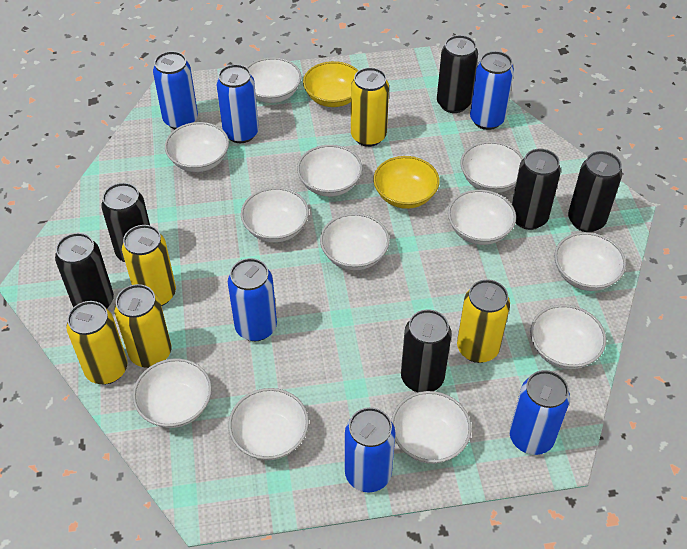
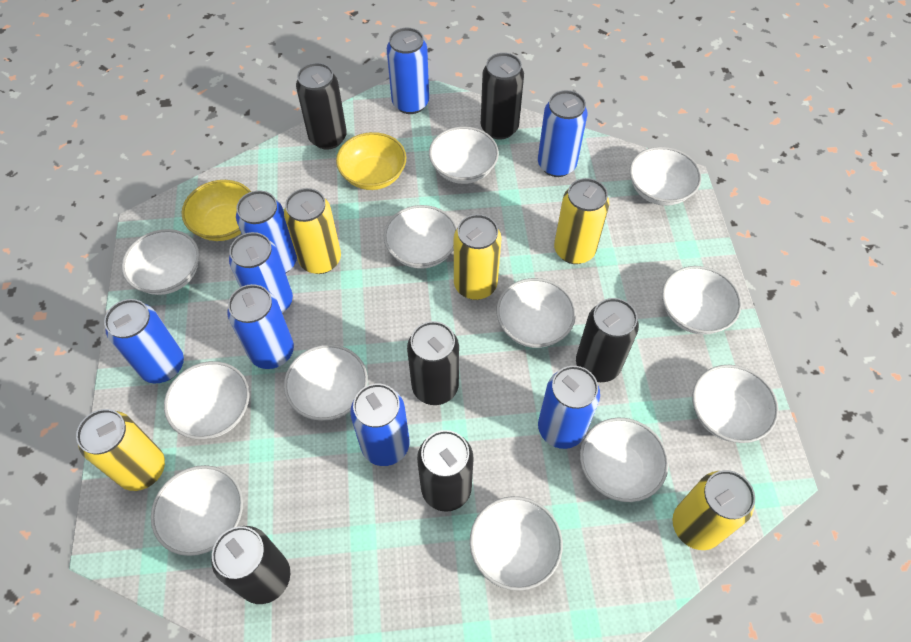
blue can: [153,51,198,129] [216,64,259,143] [228,258,277,341] [345,407,396,492] [470,51,514,130] [509,370,570,455] = 6 -> [104,299,184,383] [228,284,294,369] [229,232,293,313] [236,190,297,273] [350,384,410,466] [387,28,429,114] [538,90,588,177] [538,366,600,449] = 8

